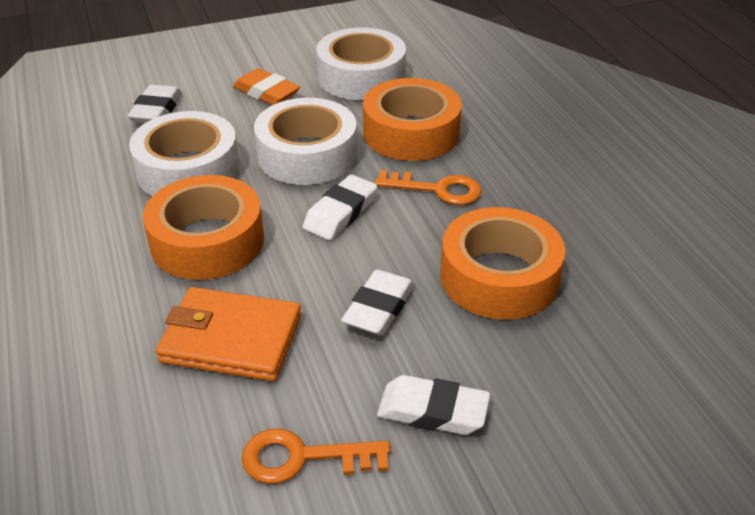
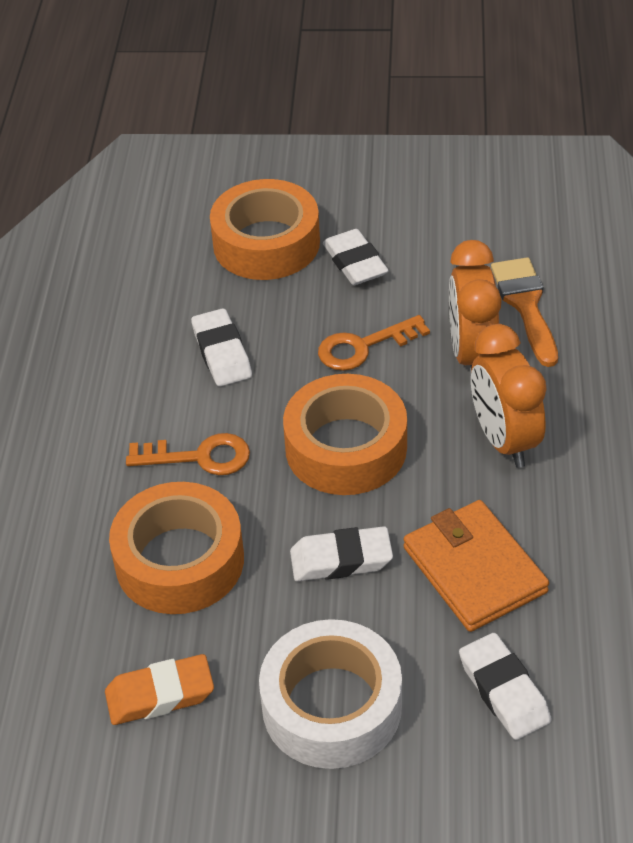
orange brush: none = 0 -> [491,257,558,367] = 1
orange clock: none = 0 -> [449,240,502,369] [471,324,547,468] = 2
white tape: [129,111,239,196] [254,98,357,185] [316,27,406,100] = 3 -> [259,619,402,769] = 1

